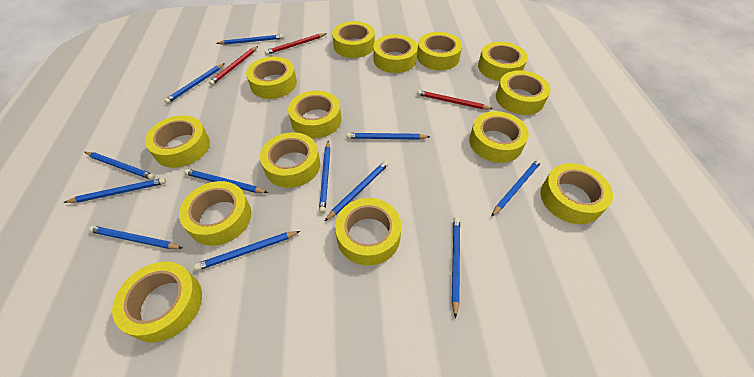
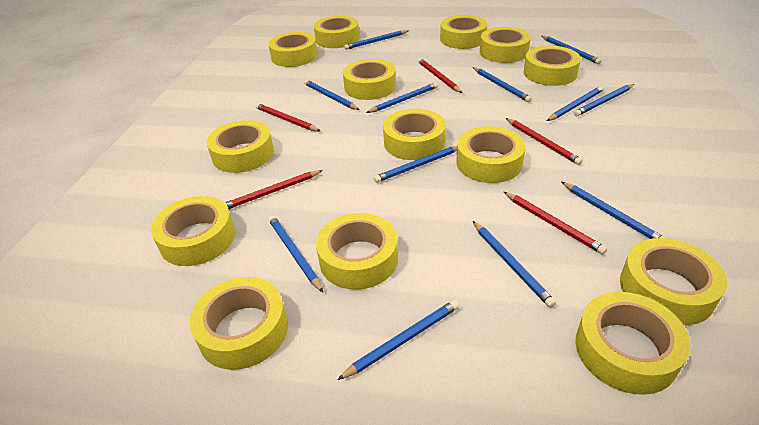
red pencil: [209,46,258,85] [265,33,327,55] [417,90,493,109] = 3 -> [225,170,323,209] [255,103,320,131] [418,58,462,93] [504,192,607,254] [506,118,583,165] = 5

